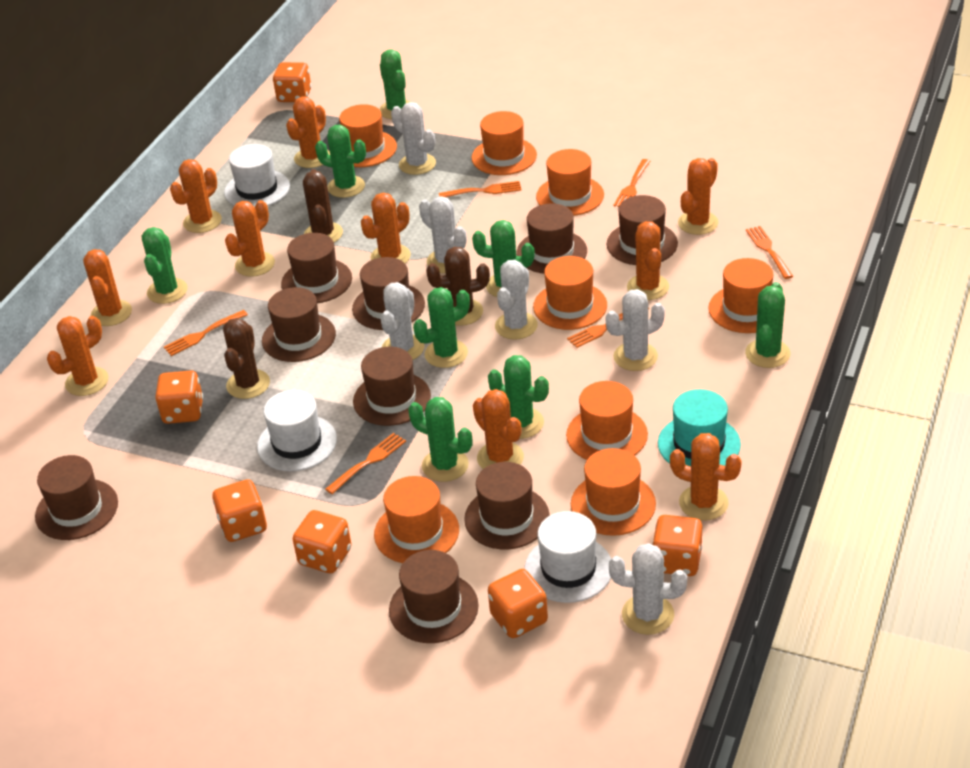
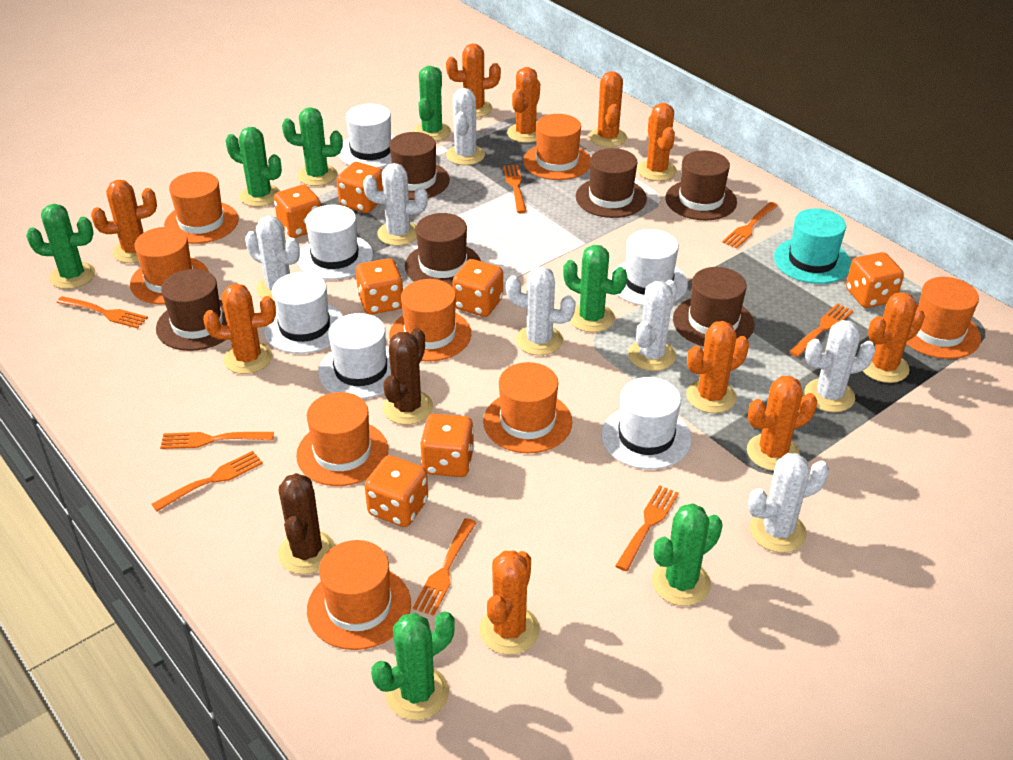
brown cactus: [223,318,270,399] [303,169,343,242] [426,247,490,326] = 3 -> [278,473,335,575] [383,328,433,425] = 2
brown hat: [35,455,118,540] [262,287,336,362] [281,233,352,303] [352,257,425,330] [353,347,431,426] [389,550,479,643] [464,462,550,549] [516,203,587,274] [607,195,678,265] = 9 -> [156,269,227,351] [389,132,450,200] [405,213,481,288] [576,148,647,218] [665,150,737,220] [673,267,754,346] = 6
green cactus: [142,227,188,304] [315,125,366,198] [379,49,410,119] [408,397,472,482] [413,287,470,368] [472,220,535,297] [488,355,549,439] [745,282,790,368] = 8 -> [26,204,95,289] [226,127,282,207] [282,107,343,186] [371,611,455,720] [413,66,451,141] [563,245,627,332] [652,503,723,606] = 7
orange dice: [155,370,203,424] [212,479,267,542] [273,62,311,102] [293,510,351,573] [488,569,548,638] [652,515,702,576] = 6 -> [274,185,321,238] [337,162,383,213] [356,258,403,315] [365,455,428,527] [421,414,474,477] [452,259,503,317] [846,252,904,308] = 7
orange fork: [164,310,248,356] [325,433,406,494] [439,181,522,197] [567,307,649,348] [613,159,650,207] [746,226,793,279] = 6 -> [56,296,148,328] [151,451,263,511] [160,432,274,449] [413,518,477,616] [503,165,527,213] [615,485,679,571] [722,202,778,249] [789,303,853,357] = 8
white cactus: [381,282,424,360] [391,102,436,175] [419,196,467,273] [495,260,538,340] [606,289,665,371] [609,543,687,635] = 6 -> [245,216,300,299] [363,163,428,246] [446,88,485,165] [506,266,576,356] [628,280,677,371] [748,453,829,553] [805,320,876,412] = 7
white hat: [224,144,290,207] [257,390,337,471] [525,511,611,603] = 3 -> [264,272,343,354] [297,205,373,280] [318,313,391,399] [338,104,395,168] [601,377,692,470] [610,229,688,306] = 6

